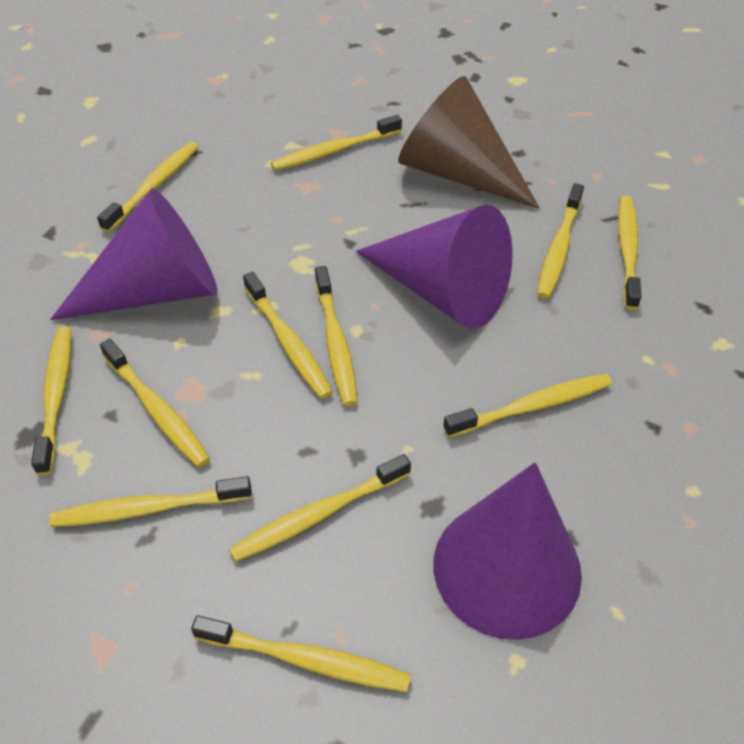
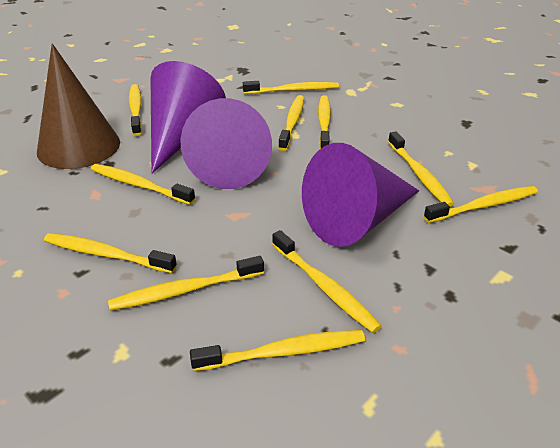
yellow toothbrush: [31,326,71,475] [50,476,252,527] [97,142,198,233] [100,339,210,467] [191,615,411,692] [229,454,411,562] [243,272,333,399] [271,115,402,171] [315,266,358,406] [443,374,612,437] [537,183,584,299] [618,196,641,310] = 12 -> [44,233,177,273] [91,164,195,205] [108,256,264,311] [129,84,142,136] [190,330,365,371] [243,81,339,94] [272,230,382,333] [278,95,304,151] [318,95,331,149] [388,132,455,207] [424,186,538,223] = 11

